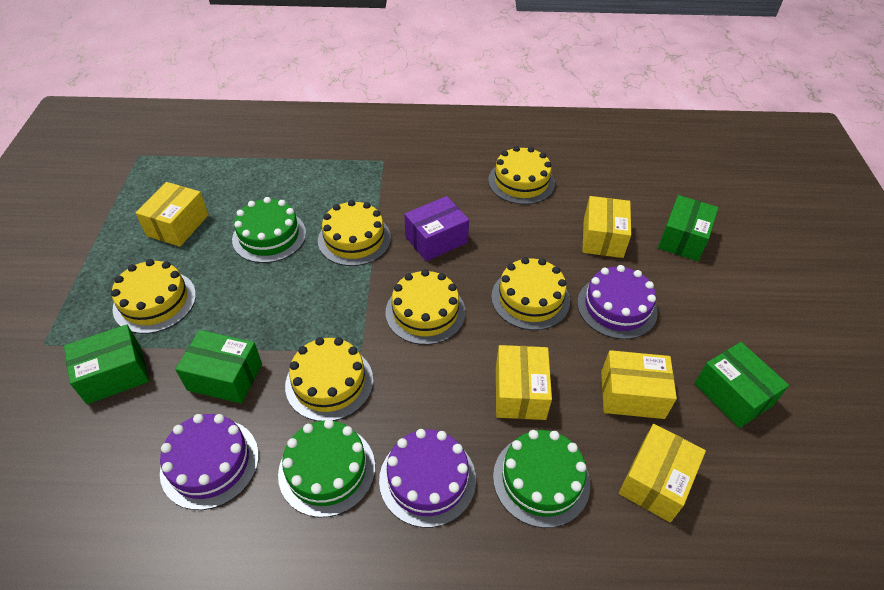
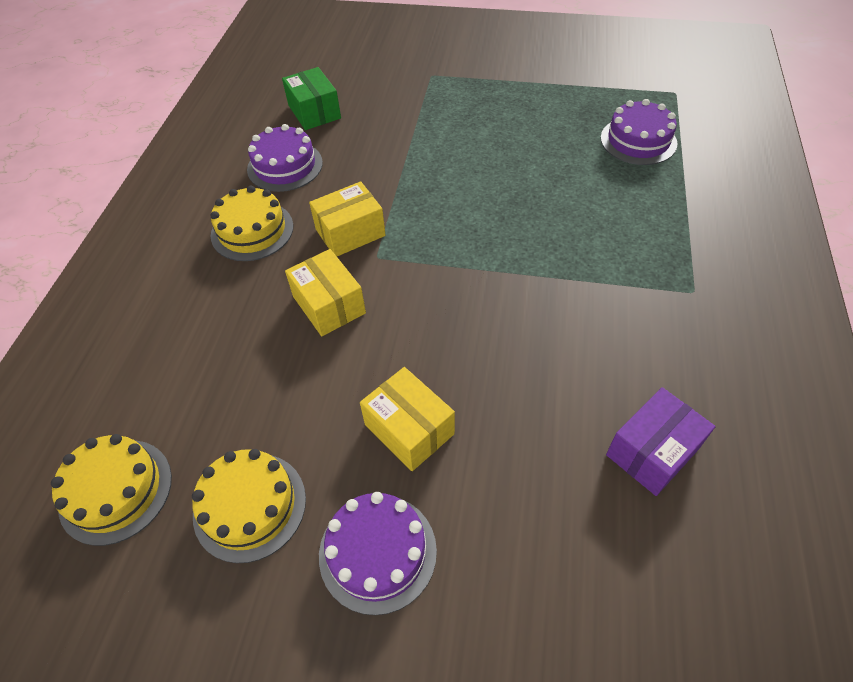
green box: [64,324,149,404] [175,330,262,403] [658,195,719,261] [694,342,789,428] = 4 -> [282,67,341,130] = 1
green cake: [232,197,306,263] [278,419,375,517] [493,430,590,528] = 3 -> none = 0
yellow box: [136,182,209,247] [496,345,552,420] [582,196,631,258] [601,350,677,419] [619,424,706,522] = 5 -> [285,249,366,336] [309,182,386,256] [360,367,455,471] = 3
yellow cake: [111,259,196,334] [285,337,373,421] [318,200,391,266] [385,269,465,345] [488,146,555,205] [491,257,570,330] = 6 -> [51,434,172,546] [192,449,306,563] [210,186,293,261] = 3

